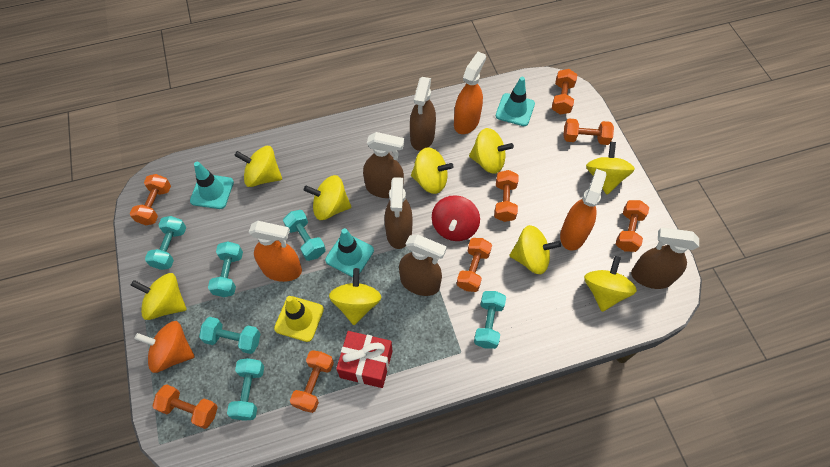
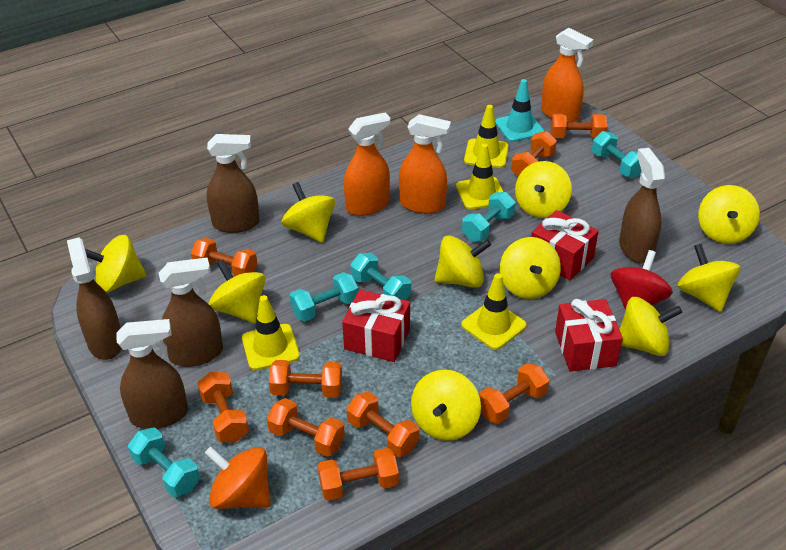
orange dumbbell: [130,174,171,225] [153,384,218,429] [290,350,334,413] [457,238,492,292] [494,170,519,222] [552,69,577,115] [563,119,614,145] [616,200,649,252] = 8 -> [191,238,258,277] [197,372,249,442] [267,398,345,457] [269,360,342,397] [318,448,399,501] [347,392,419,457] [479,363,549,424] [511,131,557,176] [551,114,607,138] = 9
red gift: [336,331,393,388] = 1 -> [342,289,410,362] [531,210,599,281] [555,299,623,372] = 3
turquoise dumbbell: [145,216,186,270] [199,317,261,354] [208,241,243,297] [227,358,264,421] [283,210,326,261] [474,291,506,349] = 6 -> [128,427,200,497] [290,272,358,321] [350,253,411,300] [462,192,515,241] [592,131,642,178] = 5
turquoise traffic cone: [190,162,234,209] [325,228,374,277] [496,77,535,126] = 3 -> [495,79,545,142] = 1
yellow spinning top: [130,273,187,320] [234,146,282,187] [304,175,351,220] [329,268,381,325] [411,147,454,194] [469,128,514,174] [509,225,561,274] [584,256,637,312] [586,142,635,195] = 9 -> [85,235,147,292] [209,260,265,324] [282,182,335,243] [411,370,481,441] [434,235,491,288] [500,237,561,299] [515,161,572,218] [619,297,682,356] [678,244,740,312] [698,185,760,244] = 10
yellow traffic cone: [274,296,324,342] = 1 -> [242,295,300,370] [456,143,504,210] [461,273,526,350] [464,105,509,168] = 4

